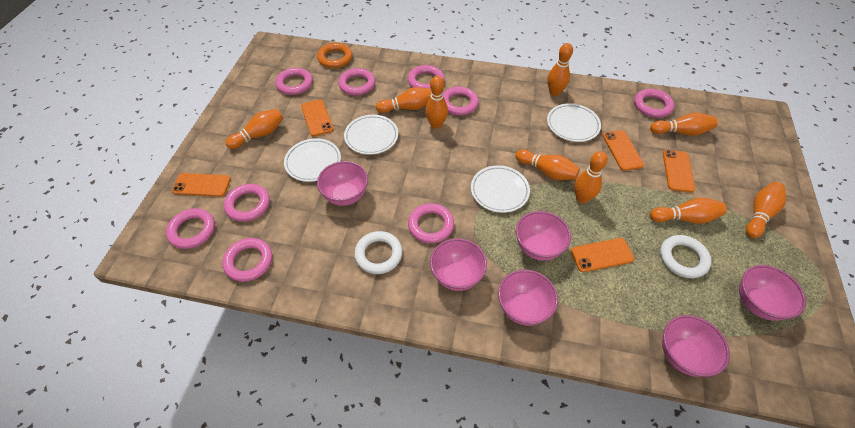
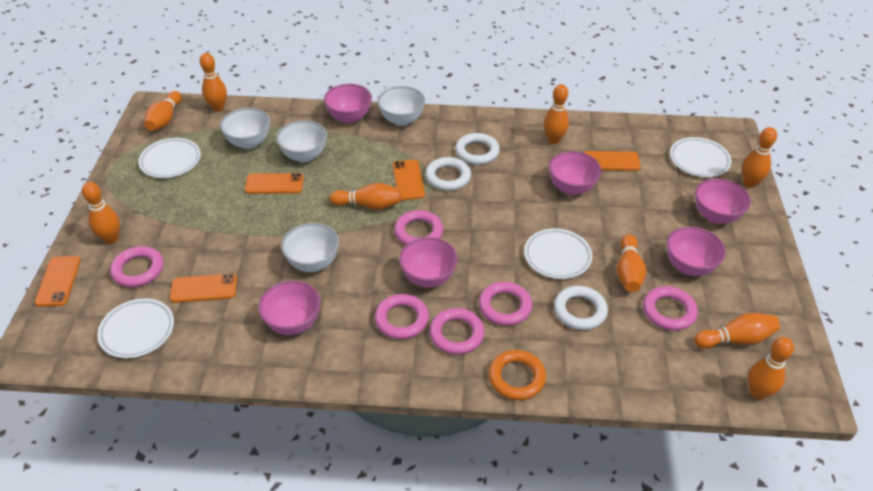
pink ring: [166,208,215,249] [222,238,272,282] [224,184,270,222] [275,68,313,95] [338,68,375,96] [408,65,444,89] [408,203,454,243] [443,86,479,115] [634,89,674,118] = 9 -> [110,246,163,287] [375,294,429,339] [394,210,443,245] [429,308,484,355] [479,282,532,326] [643,286,698,331] = 6
white bowl: none = 0 -> [220,108,270,149] [276,120,327,162] [281,223,339,272] [377,86,425,126] = 4
white ring: [354,231,403,274] [660,235,711,278] = 2 -> [425,157,471,191] [455,133,500,165] [554,286,608,330] = 3

